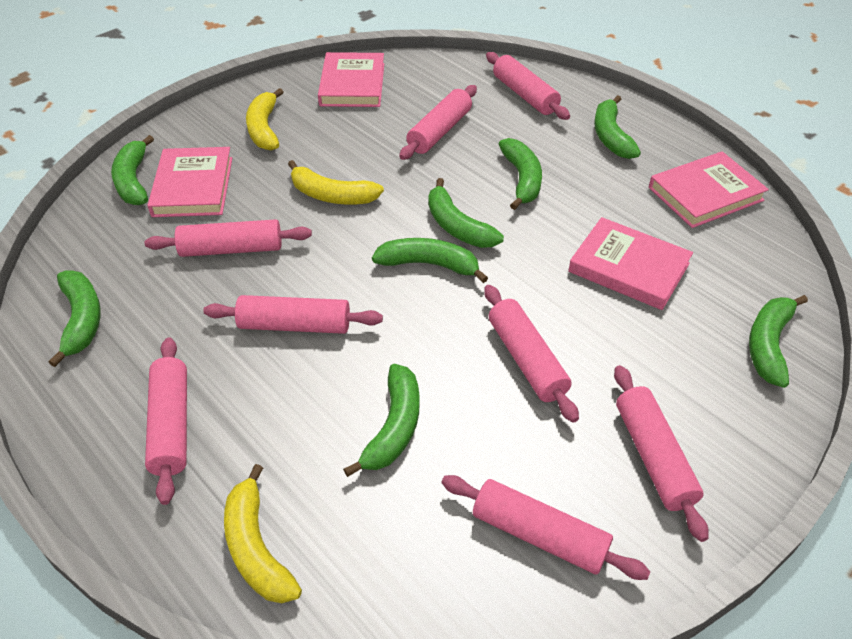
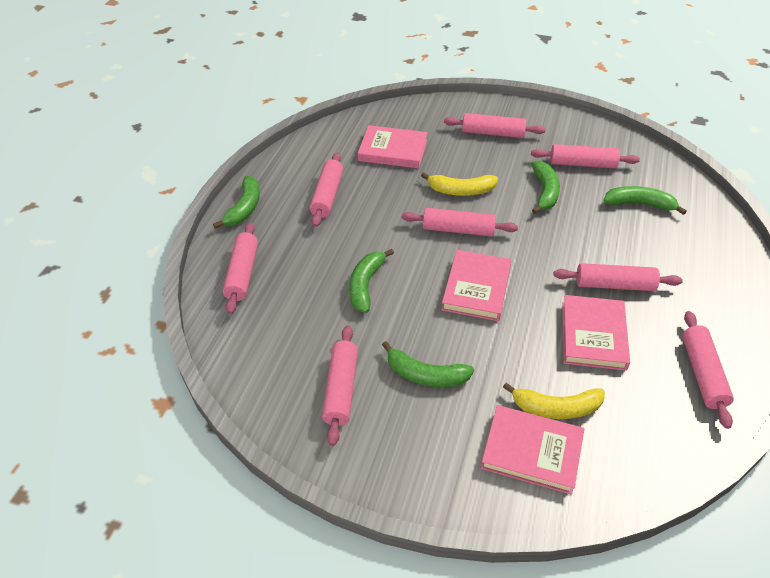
green banana: [48,270,101,367] [111,135,154,205] [343,364,420,477] [372,238,488,283] [428,178,504,248] [499,138,542,210] [594,95,641,159] [749,295,808,388] = 8 -> [213,176,260,229] [349,249,394,313] [382,341,474,387] [531,161,560,214] [603,186,687,215] = 5
yellow banana: [224,464,302,603] [246,88,284,151] [288,160,384,205] = 3 -> [421,172,498,196] [503,382,605,419] = 2

